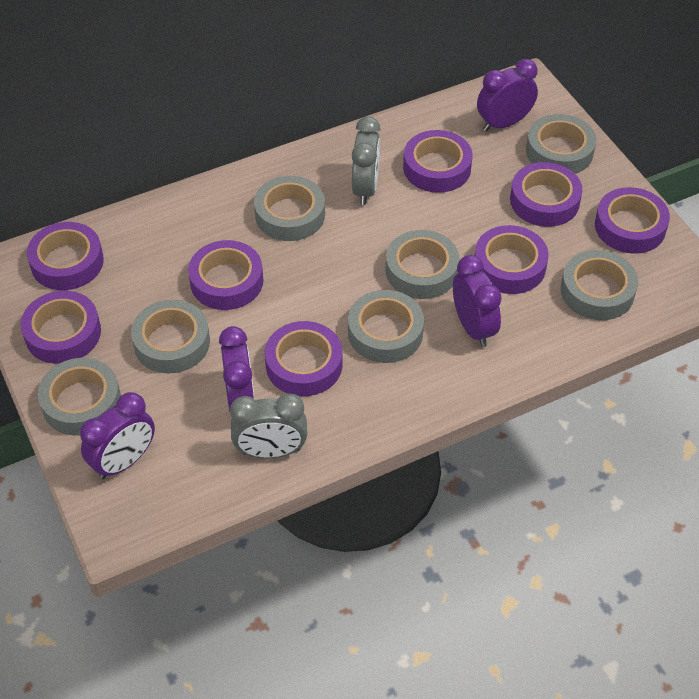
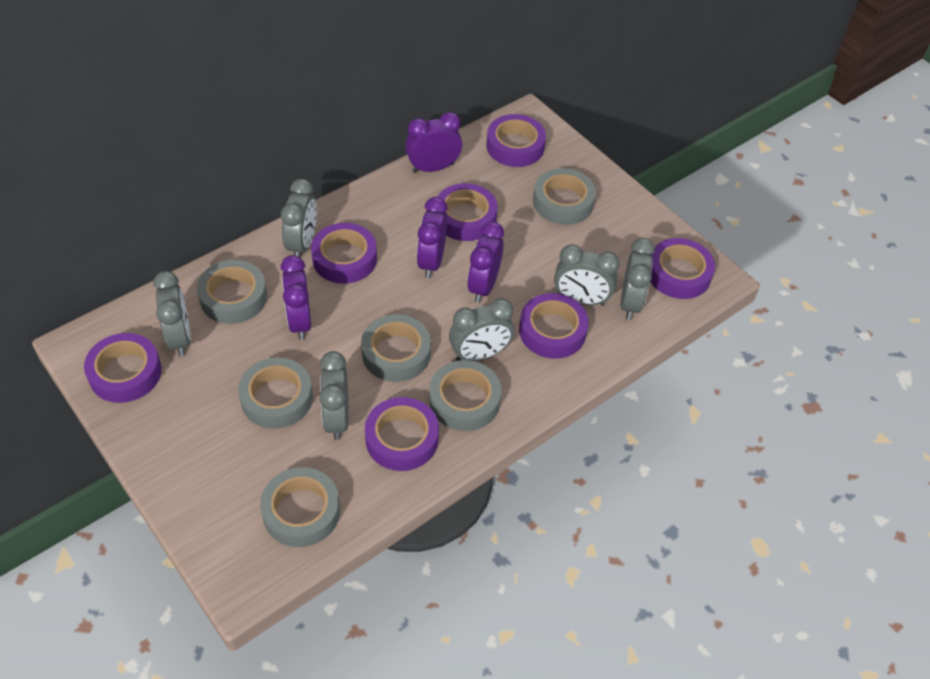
grey clock: [230,393,308,458] [352,116,381,205] = 2 -> [153,271,191,356] [281,179,317,257] [319,351,349,440] [449,298,514,361] [554,244,619,306] [621,238,655,320] = 6
grey tape: [38,358,121,436] [131,300,210,373] [254,176,325,241] [348,290,424,363] [386,230,459,299] [526,114,596,174] [561,250,638,320] = 7 -> [197,260,267,324] [238,357,313,429] [260,467,340,547] [361,314,431,382] [429,360,502,431] [533,168,596,225] = 6
purple tape: [21,291,101,364] [27,222,104,290] [188,240,263,310] [265,321,343,396] [403,130,473,193] [475,225,549,294] [510,162,583,227] [595,187,670,254] = 8 -> [84,333,162,403] [311,223,377,284] [365,397,439,471] [437,183,498,241] [486,114,546,167] [519,293,589,359] [651,238,715,299] = 7

